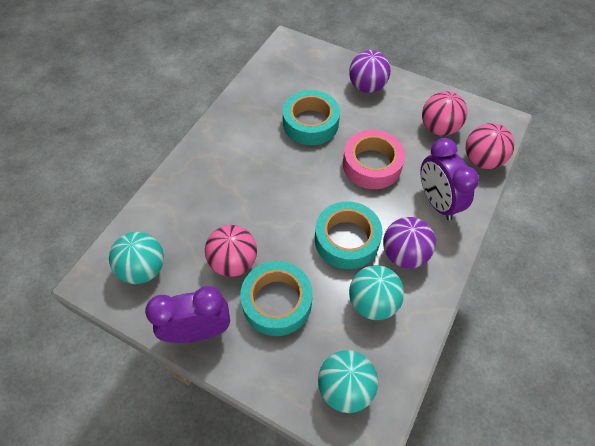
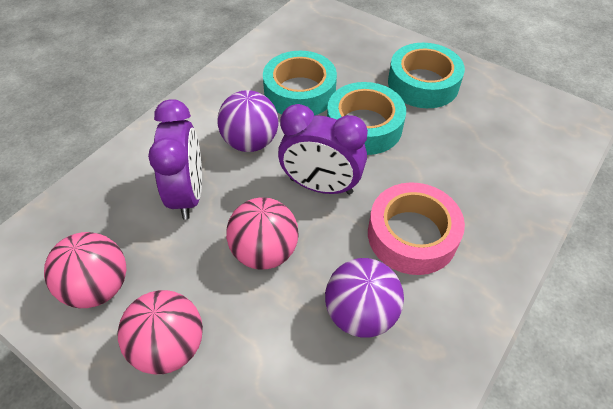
turquoise ball: [109,232,164,284] [318,350,378,413] [349,265,404,320] = 3 -> none = 0

